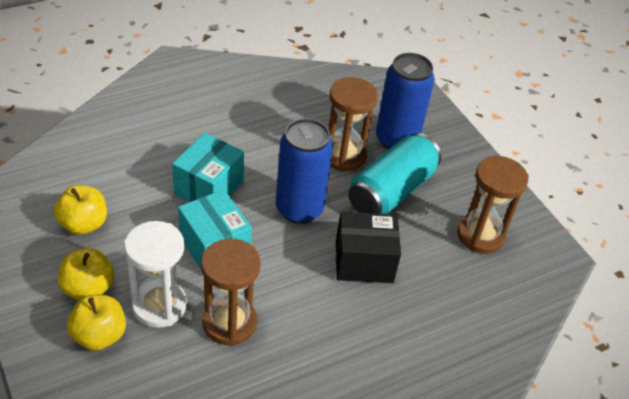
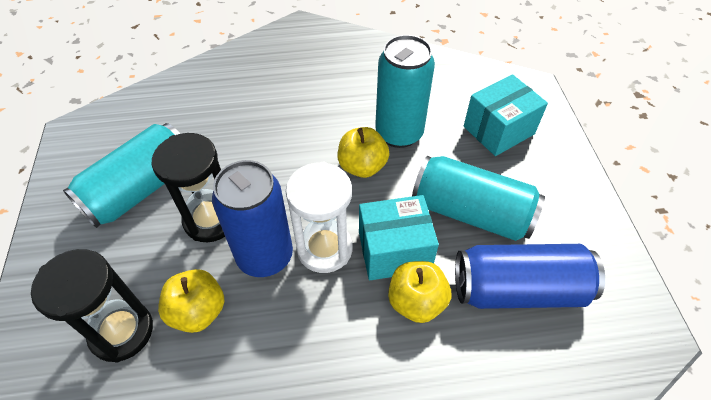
black box: [336,212,401,283] = 1 -> none = 0
black hourglass: none = 0 -> [31,249,153,363] [152,133,225,242] = 2
brown hourglass: [201,239,260,346] [329,77,378,172] [457,156,529,254] = 3 -> none = 0
turquoise can: [348,133,441,214] = 1 -> [63,123,180,228] [375,35,435,148] [412,156,545,241] = 3

